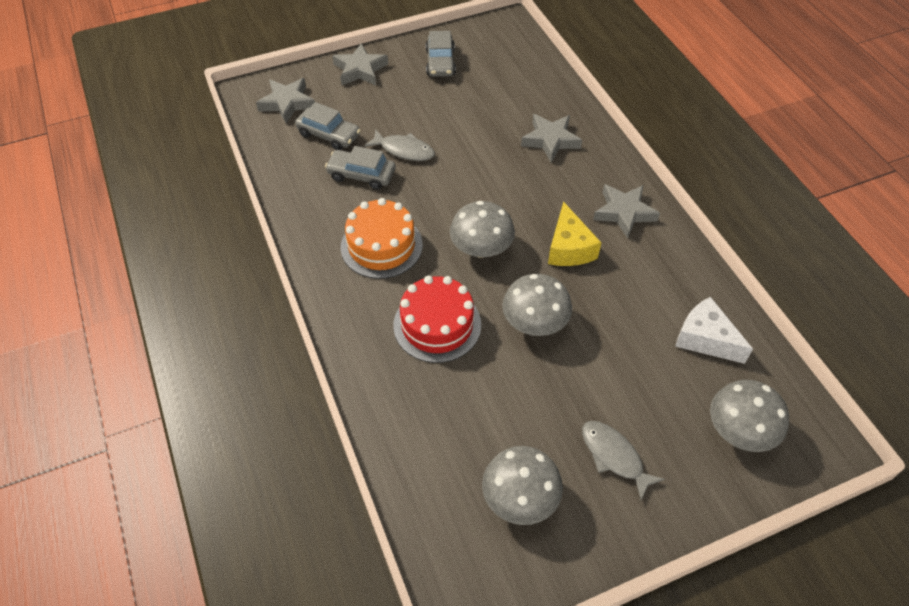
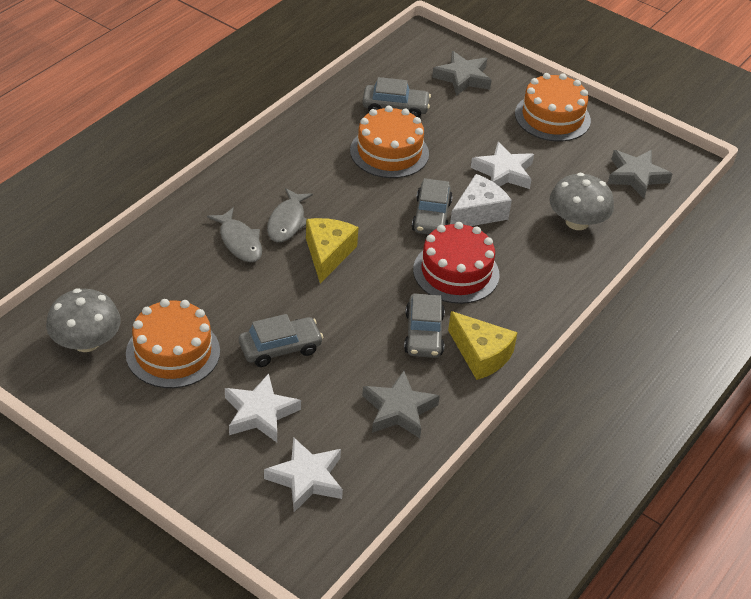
grey car: [295,102,361,150] [325,146,396,190] [426,31,456,77] = 3 -> [239,314,324,367] [363,77,431,117] [404,294,445,358] [412,178,453,235] = 4
grey mushroom: [450,201,515,258] [482,446,563,525] [502,274,572,336] [710,380,789,452] = 4 -> [46,288,121,352] [549,173,614,230] = 2
grey star: [256,78,315,124] [332,43,388,85] [521,114,582,162] [593,184,660,239] = 4 -> [362,371,440,438] [432,51,492,96] [608,150,672,199] = 3
orange cake: [341,198,423,279] = 1 -> [126,299,220,388] [350,106,429,178] [515,73,591,142] = 3
white star: none = 0 -> [225,373,301,442] [264,437,343,512] [471,142,534,189] = 3
yellow cheese: [548,201,601,266] = 1 -> [306,218,358,283] [448,311,518,380] = 2

